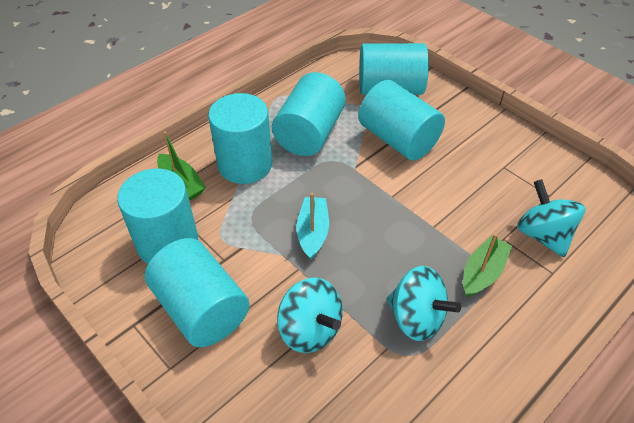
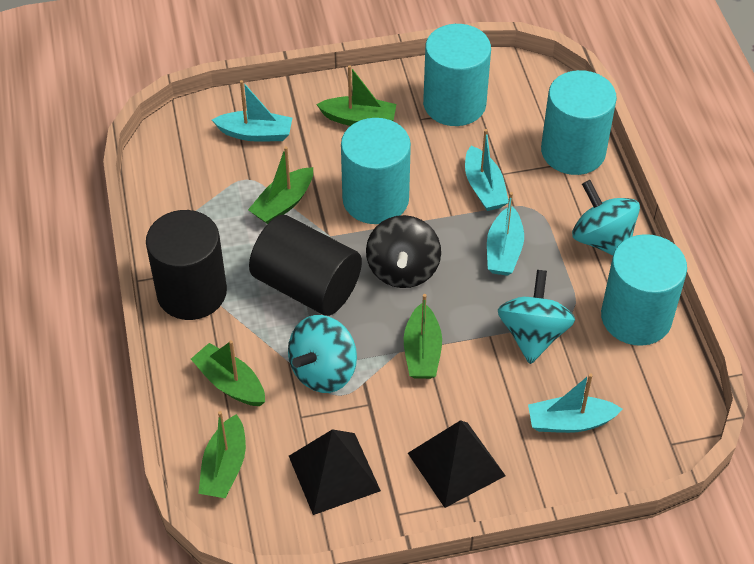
black cylinder: none = 0 -> [146,210,227,320] [249,215,362,316] = 2
black pyramid: none = 0 -> [289,429,381,515] [408,420,506,508] = 2
black spinning top: none = 0 -> [366,215,441,288] = 1
green boat: [157,131,206,201] [463,233,512,297] = 2 -> [191,340,265,406] [198,411,246,498] [248,146,313,224] [316,65,396,126] [404,294,442,379] = 5
turquoise boat: [296,193,329,260] = 1 -> [212,80,292,142] [465,129,509,211] [487,192,524,276] [528,374,622,433] = 4
turquoise cylinder: [117,168,198,264] [145,238,250,347] [208,93,272,184] [272,72,346,156] [358,80,445,161] [359,43,429,95] = 6 -> [341,118,411,224] [423,24,491,126] [541,70,617,175] [601,234,687,346] = 4

